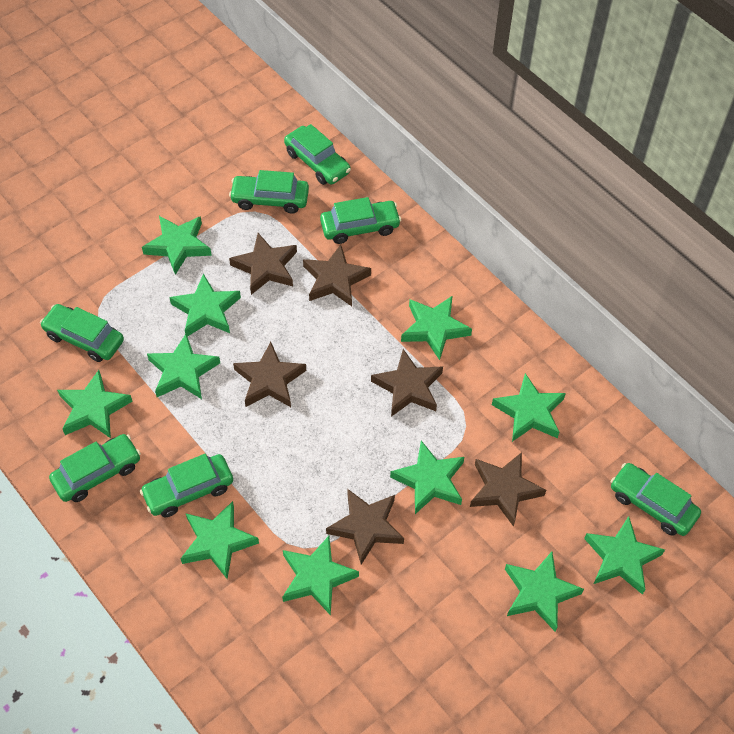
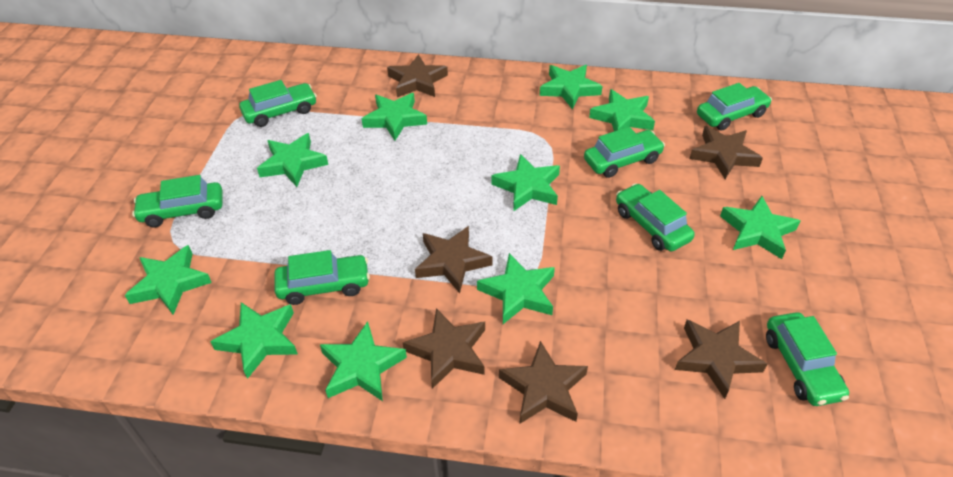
green star: [57,370,133,438] [142,216,212,275] [147,334,220,399] [169,273,241,337] [181,501,259,579] [282,536,359,616] [390,441,464,514] [401,296,472,360] [492,373,566,442] [505,552,584,632] [584,516,665,595] = 11 -> [125,245,212,315] [210,302,298,379] [257,133,328,187] [320,321,407,401] [362,93,427,141] [477,253,555,324] [491,154,560,211] [540,65,603,109] [589,89,655,131] [720,196,800,259] = 10

